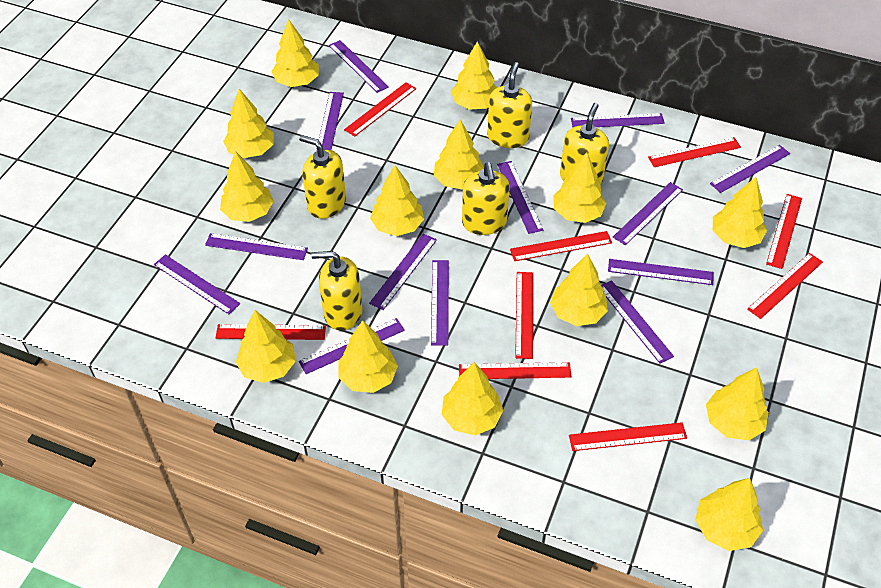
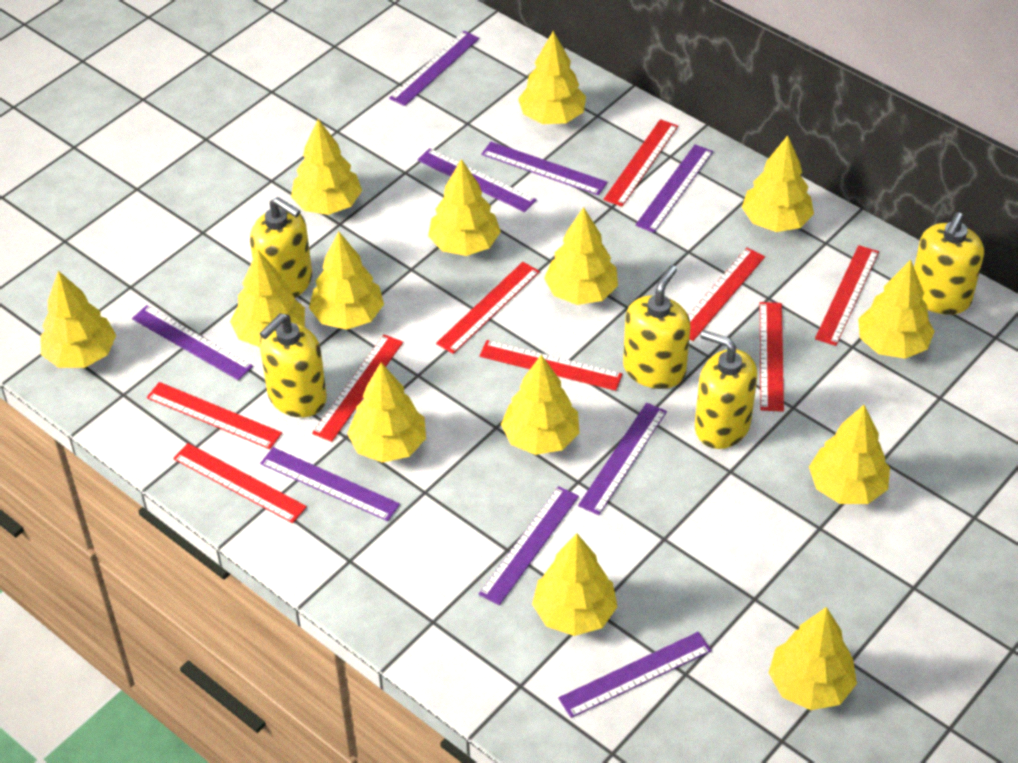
purple ruler: [154,254,240,314] [205,233,308,260] [299,318,405,374] [316,92,344,151] [329,40,389,93] [369,233,437,310] [431,260,449,346] [497,161,543,234] [571,113,665,127] [601,280,674,364] [608,259,713,285] [613,182,683,245] [710,145,790,193] = 13 -> [132,305,253,380] [260,447,400,521] [389,31,479,106] [418,148,536,212] [479,486,579,605] [481,142,607,195] [558,632,712,718] [578,403,667,515] [635,144,713,233] = 9

